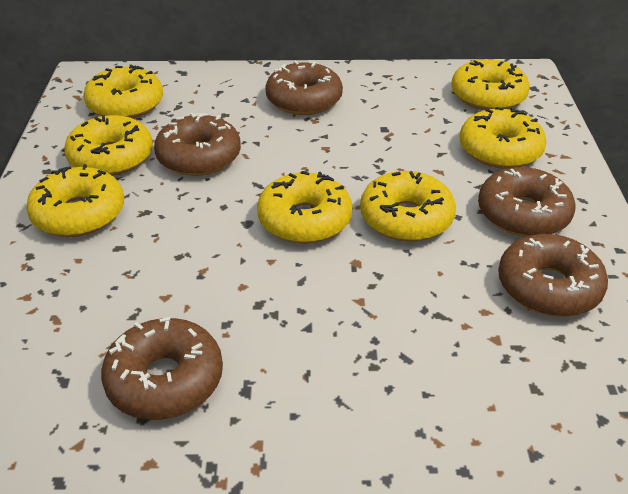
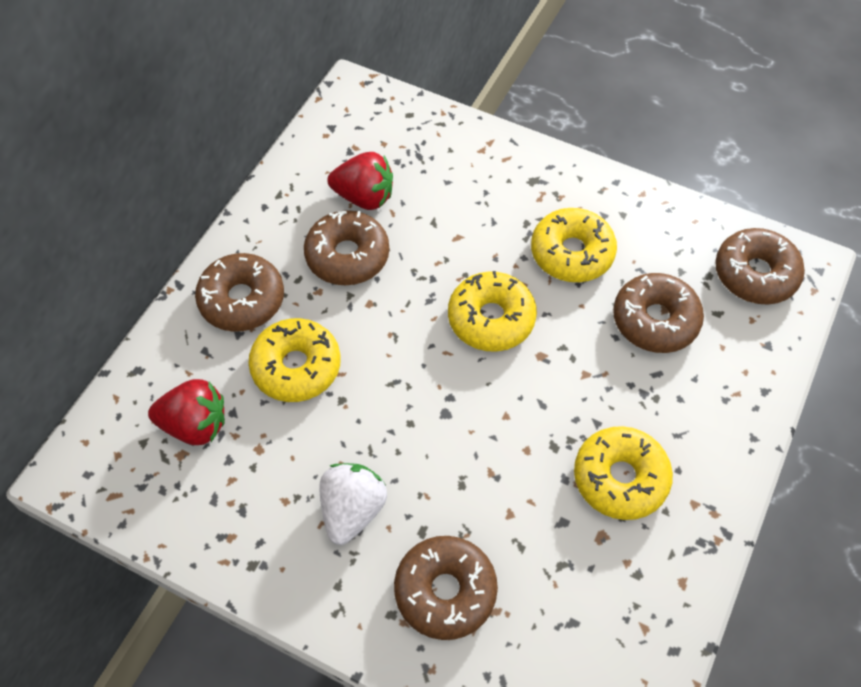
red strawberry: none = 0 -> [148,379,225,445] [327,152,393,210] = 2
white strawberry: none = 0 -> [319,463,387,545] = 1
yellow donut: [26,164,124,237] [64,115,153,176] [83,64,163,118] [257,171,353,244] [360,171,456,242] [451,59,530,110] [460,107,547,169] = 7 -> [248,318,341,402] [448,271,537,352] [531,208,617,282] [574,426,673,520] = 4

